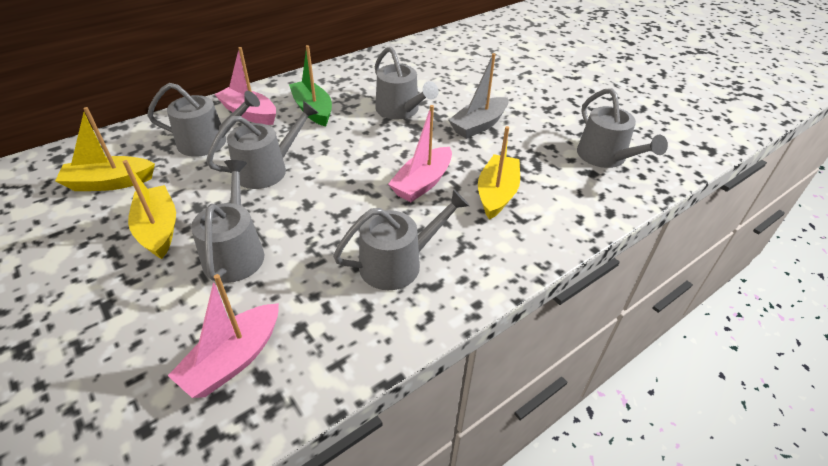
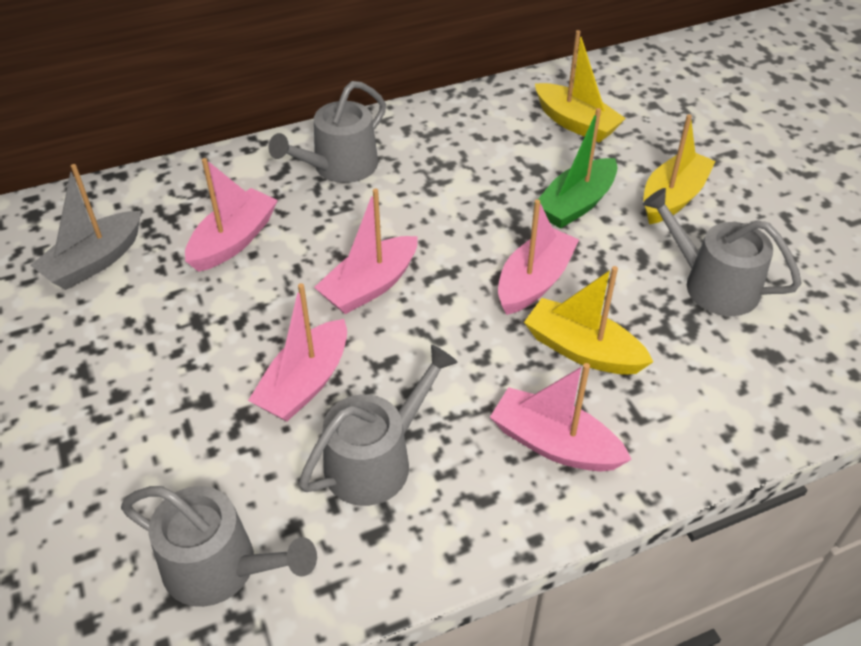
grey watering can: [147,83,260,157] [191,160,264,283] [206,101,318,189] [333,189,470,290] [375,47,439,119] [577,88,668,168] = 6 -> [121,486,317,607] [268,81,386,183] [299,345,458,506] [643,188,802,316] = 4
pink boat: [168,274,279,398] [214,47,276,125] [388,105,452,202] = 3 -> [185,158,278,272] [248,283,347,421] [314,188,418,314] [490,363,632,471] [498,199,579,315] = 5

